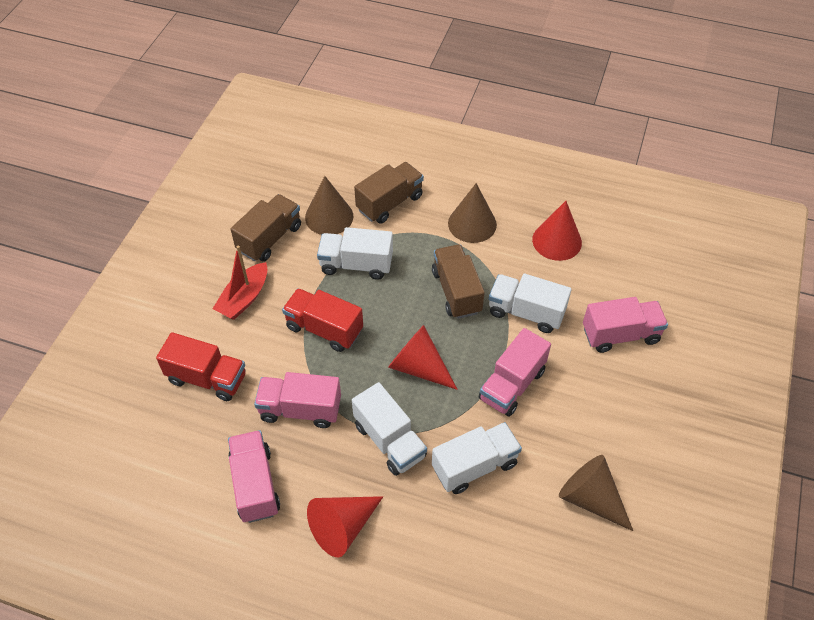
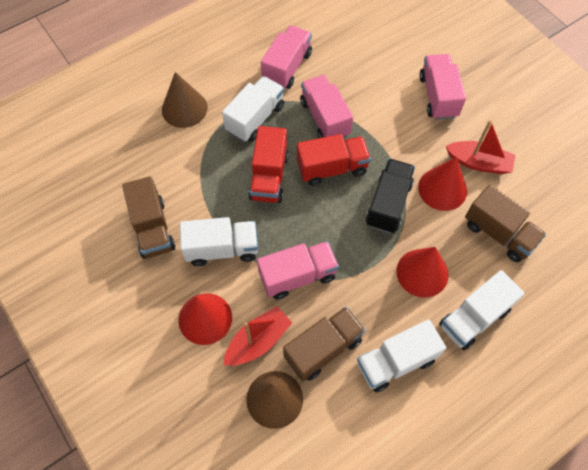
black truck: none = 0 -> [366,159,415,233] = 1
brown cone: [305,176,353,235] [448,183,497,243] [559,455,633,531] = 3 -> [162,72,208,128] [246,371,303,429] = 2
red boat: [213,245,268,320] = 1 -> [223,306,292,366] [446,120,516,174] = 2

